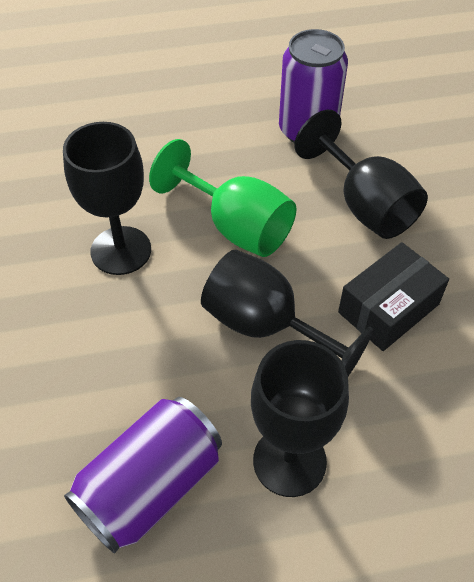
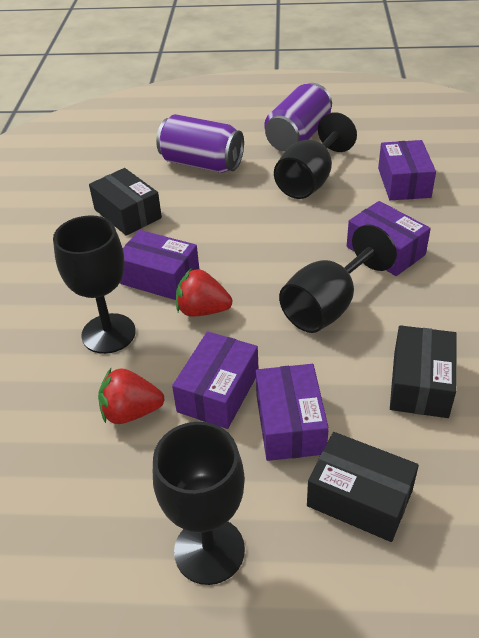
black box: [338,242,449,351] = 1 -> [89,168,162,236] [307,432,419,542] [390,325,456,418] = 3
green goblet: [149,139,296,257] = 1 -> none = 0
purple box: none = 0 -> [120,230,199,300] [172,331,259,429] [256,364,329,461] [347,201,431,276] [378,140,436,200] = 5
red strawberry: none = 0 -> [98,368,164,424] [176,268,232,317] = 2

